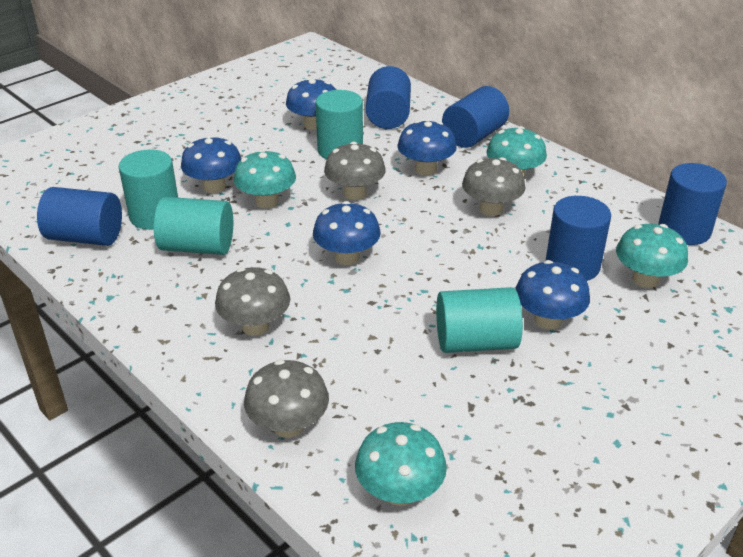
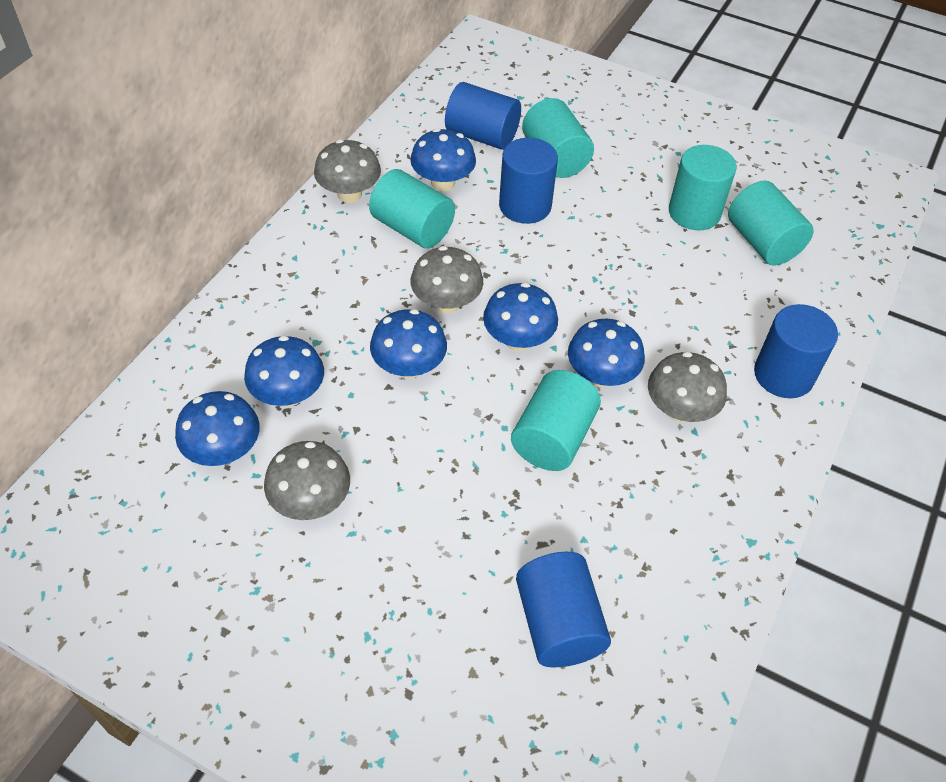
blue cylinder: [37,187,122,246] [366,66,411,129] [442,86,509,148] [546,196,611,281] [658,163,727,245] = 5 -> [445,82,521,150] [499,138,558,224] [516,552,611,667] [754,304,838,398] = 4
blue mushroom: [181,136,242,193] [286,78,336,130] [313,201,381,265] [398,120,457,175] [515,260,590,330] = 5 -> [175,391,260,466] [244,336,324,407] [370,309,447,379] [410,128,476,191] [483,283,558,351] [568,319,645,388] = 6
turquoise cylinder: [119,149,178,230] [154,197,233,255] [315,90,363,159] [436,287,523,353] = 4 -> [369,169,455,248] [511,370,601,471] [522,98,594,178] [669,145,737,230] [728,180,814,266] = 5
turquoise mushroom: [234,149,296,208] [355,422,447,506] [487,126,547,179] [616,224,688,288] = 4 -> none = 0

